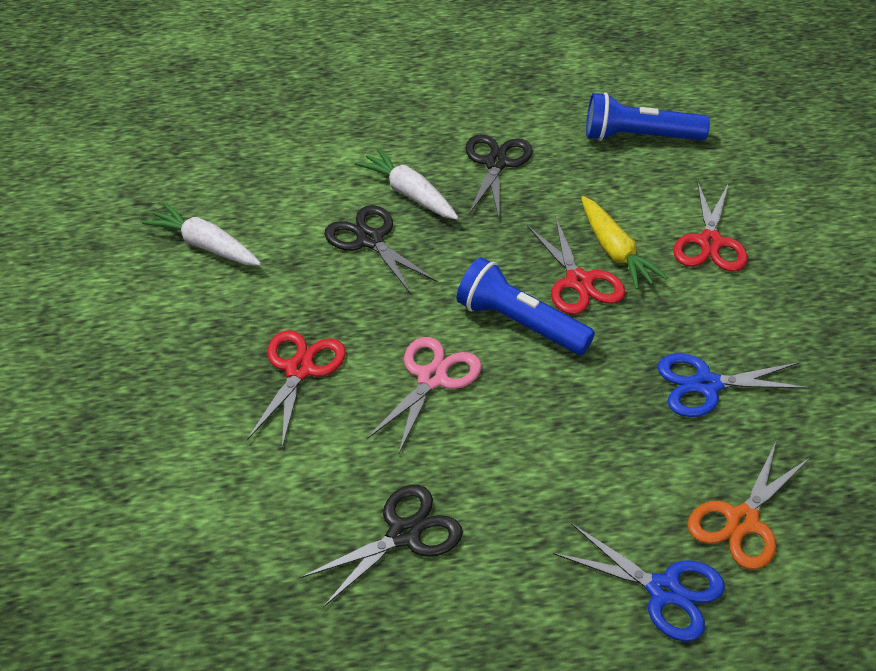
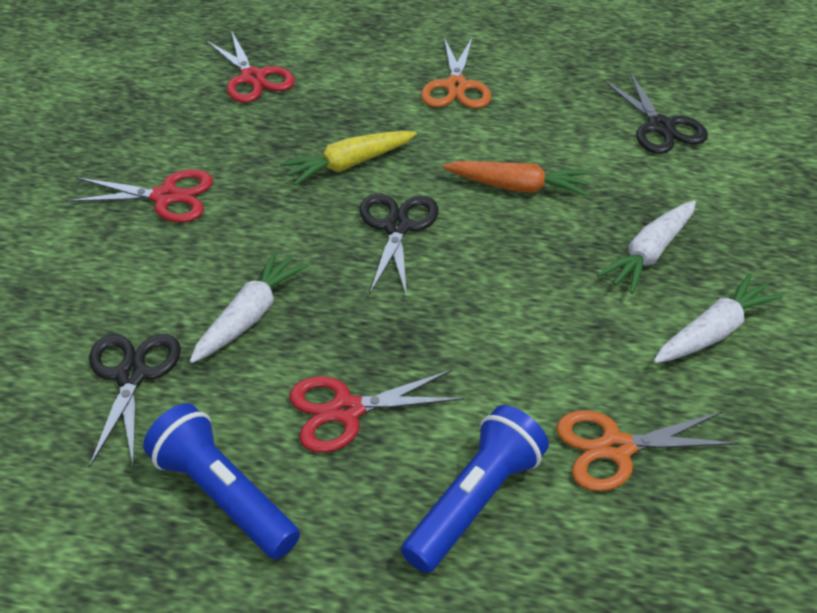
blue scissors: [553,523,725,642] [657,353,811,417] = 2 -> none = 0
orange carrot: none = 0 -> [443,161,590,196] = 1
orange scissors: [688,442,810,570] = 1 -> [421,37,491,109] [556,410,739,492] = 2
pink scissors: [367,337,482,453] = 1 -> none = 0
white carrot: [142,203,261,266] [355,148,459,220] = 2 -> [190,251,308,363] [597,200,696,294] [654,273,783,363] = 3

